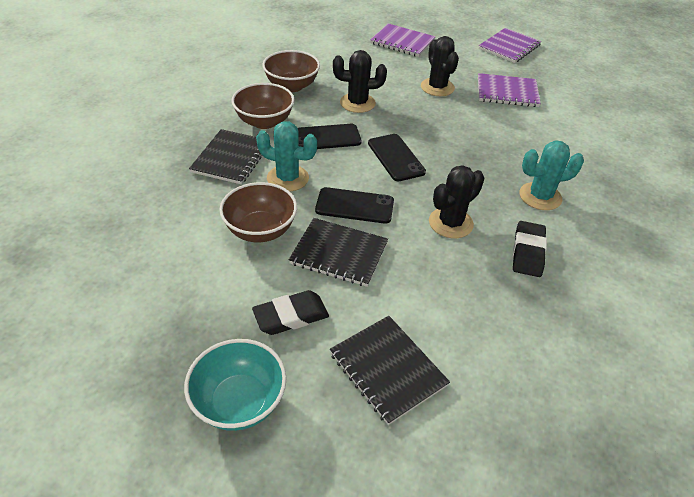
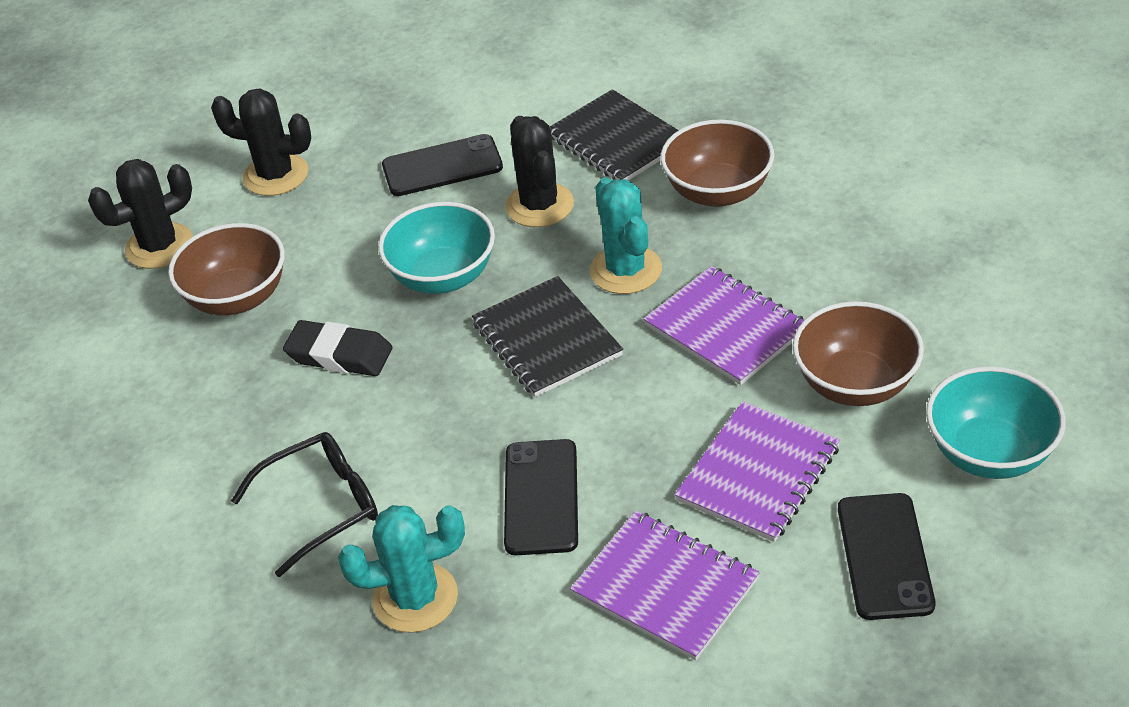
black eraser: [252,290,329,335] [513,221,547,277] = 2 -> [283,320,392,376] = 1
black glasses: none = 0 -> [231,432,378,577] = 1
black notebook: [189,129,262,185] [289,218,388,287] [330,316,450,425] = 3 -> [472,276,623,397] [550,89,679,181] = 2
turquoise bowl: [184,339,287,431] = 1 -> [378,202,495,294] [926,366,1066,479] = 2

